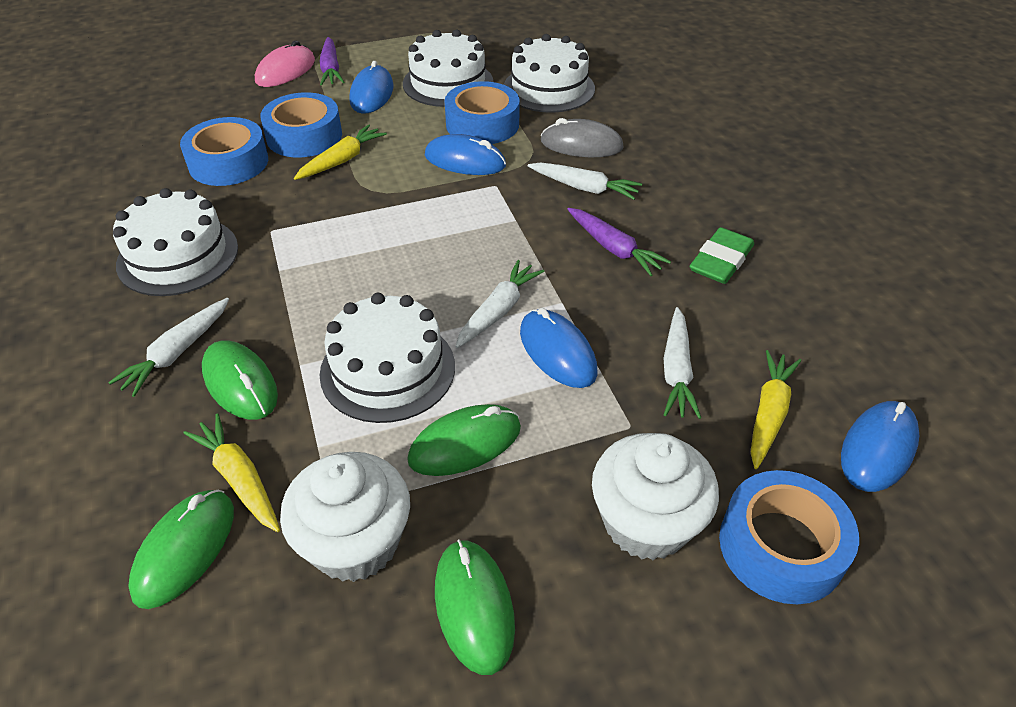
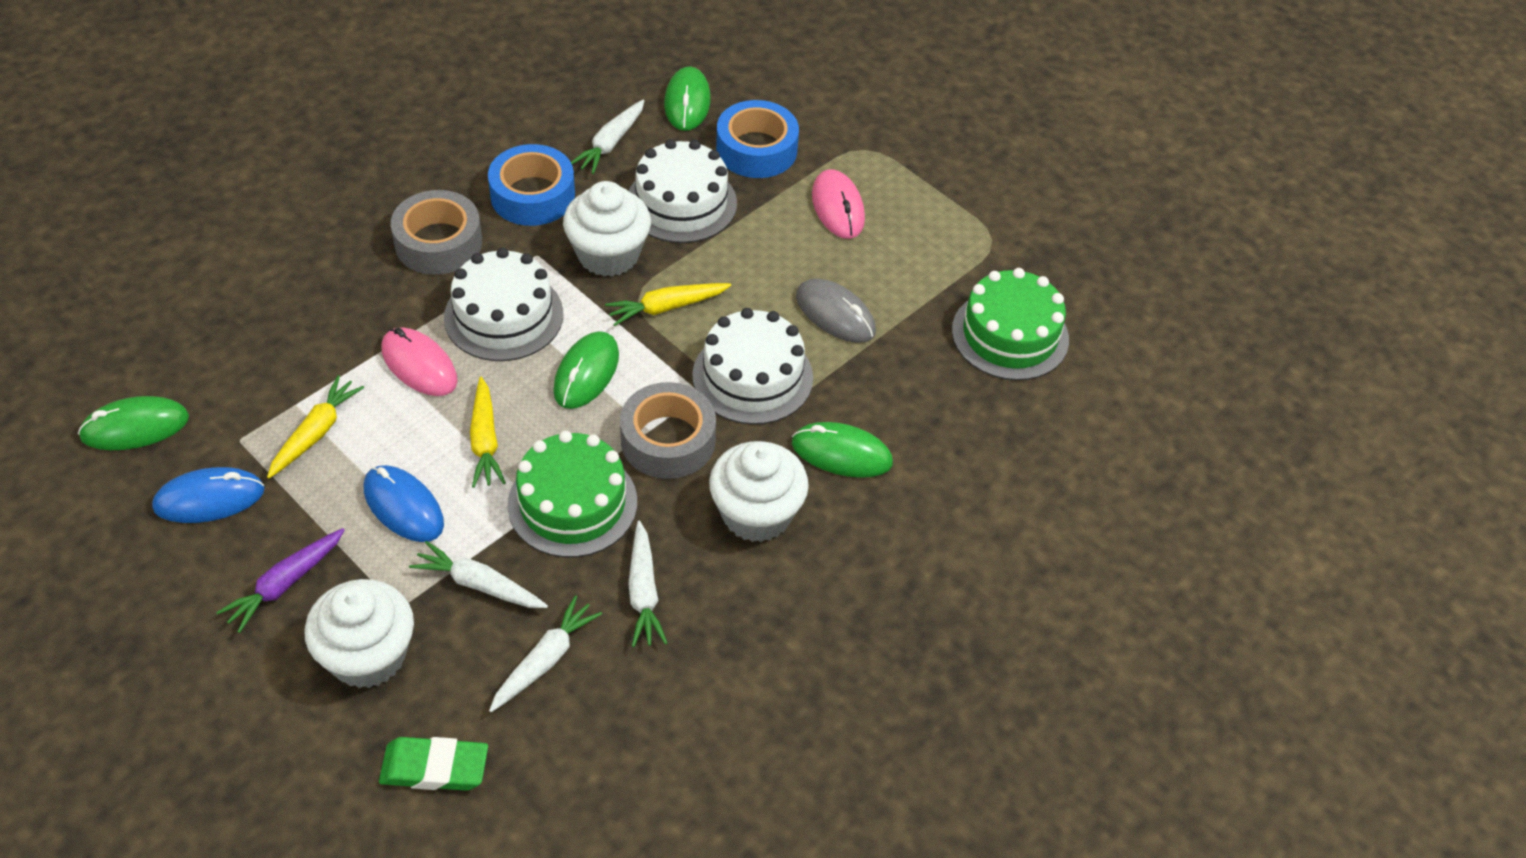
blue mouse: [349,61,394,114] [425,134,506,175] [520,308,597,388] [841,401,919,492] = 4 -> [152,467,265,523] [364,465,444,542] = 2
blue tape: [180,117,268,186] [260,92,342,157] [445,81,520,144] [719,470,859,604] = 4 -> [488,144,575,226] [716,100,799,178] = 2
green cake: none = 0 -> [507,431,637,558] [952,268,1069,380] = 2
grey tape: none = 0 -> [391,190,482,275] [620,382,716,479] = 2
pink mouse: [255,40,315,87] = 1 -> [381,327,458,396] [812,169,865,239] = 2
purple carrot: [320,37,344,85] [567,208,671,276] = 2 -> [216,528,345,633] = 1
white cake: [113,188,238,296] [320,293,455,423] [403,30,493,107] [504,34,595,113] = 4 -> [444,248,563,361] [629,139,737,243] [692,308,813,425] = 3
white cupcake: [280,452,410,582] [592,433,719,560] = 2 -> [304,579,414,688] [563,181,651,277] [709,441,809,542] = 3

